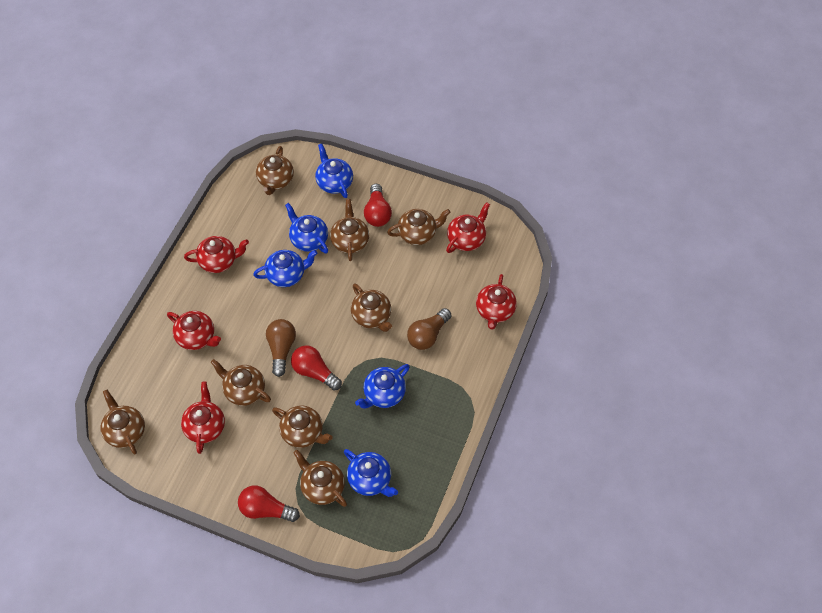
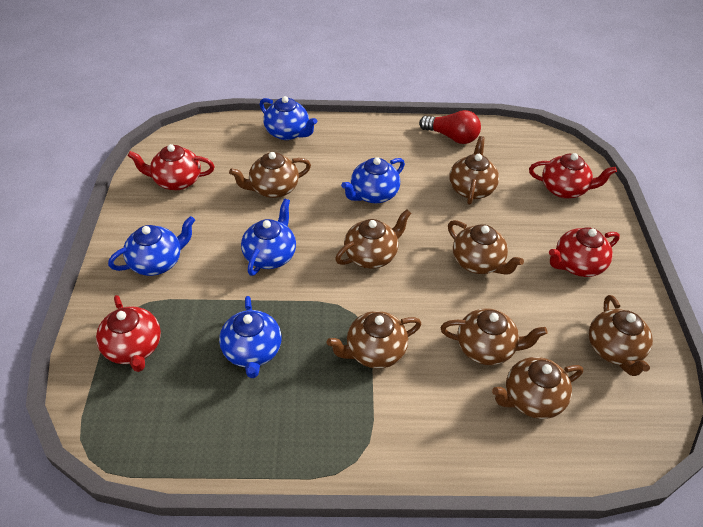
brown light bulb: [266,319,296,377] [407,308,452,350] = 2 -> none = 0
red light bulb: [238,485,300,522] [291,345,342,391] [364,184,392,227] = 3 -> [419,110,481,144] = 1
red teapot: [167,311,221,350] [181,381,225,454] [184,236,249,273] [446,202,490,253] [476,274,517,330] = 5 -> [96,295,161,372] [128,144,215,190] [529,153,617,198] [549,227,620,277] = 4

